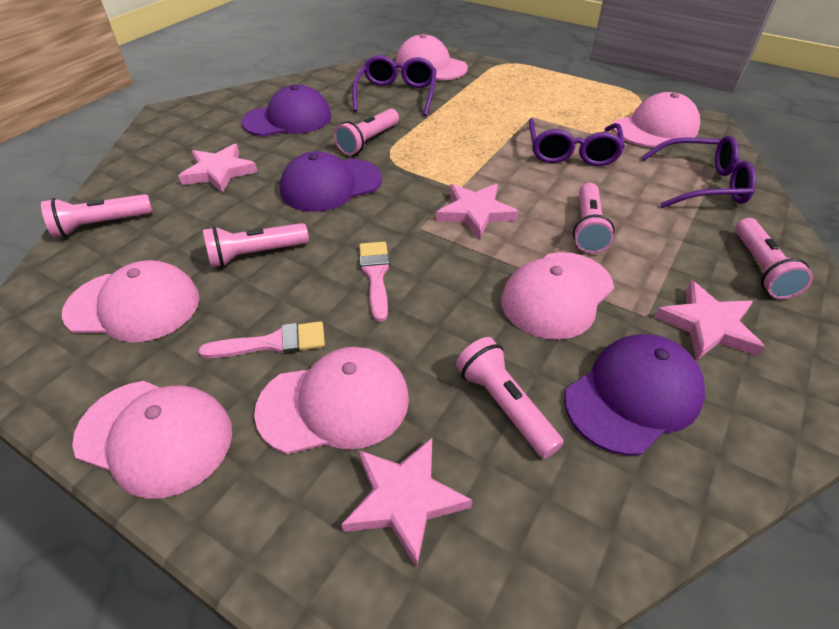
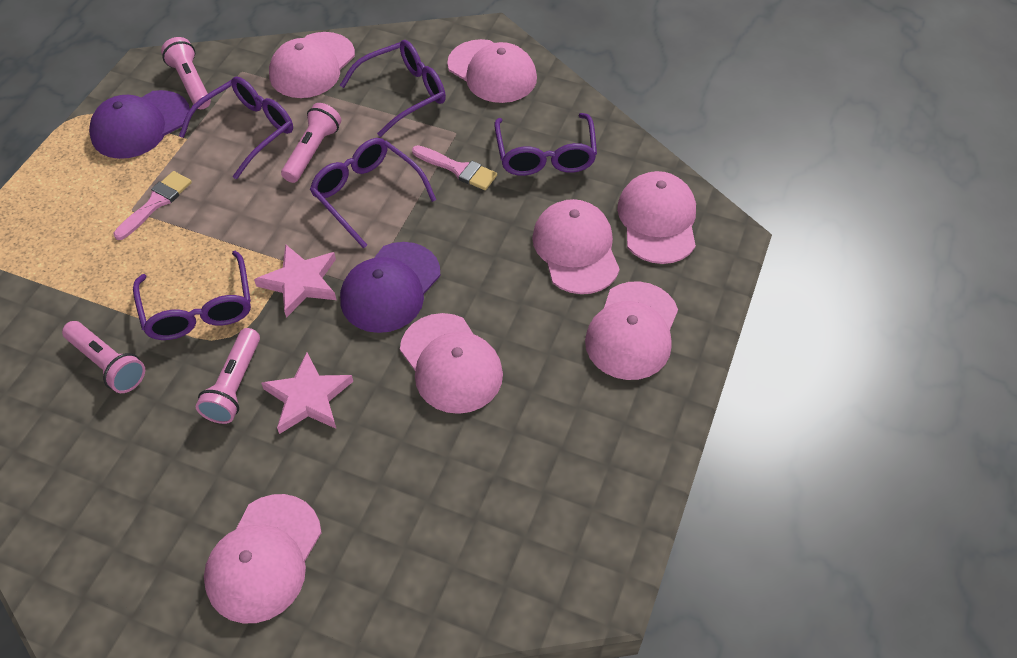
pink cap: [62,260,199,342] [72,381,232,499] [254,347,409,454] [396,34,468,80] [501,252,614,340] [613,92,700,147] = 6 -> [204,494,322,623] [269,32,355,98] [400,313,503,414] [447,39,537,103] [532,199,620,294] [585,281,678,380] [617,171,696,264] = 7
pink flashlight: [41,194,153,237] [203,223,309,268] [334,109,399,155] [456,337,564,459] [573,183,615,254] [735,218,813,299] = 6 -> [62,321,145,393] [161,37,211,109] [196,328,260,424] [281,103,341,183] = 4
pink star: [178,143,258,193] [341,438,472,567] [436,184,519,239] [655,280,765,360] = 4 -> [254,244,336,318] [261,352,353,434] = 2
purple cap: [242,85,332,136] [280,151,382,212] [564,334,706,456] = 3 -> [89,90,190,159] [340,242,440,333] = 2
purple glasses: [352,55,437,116] [529,118,625,166] [642,135,756,208] = 3 -> [133,250,251,340] [179,76,293,179] [310,138,436,248] [340,40,446,137] [494,113,597,176] = 5

